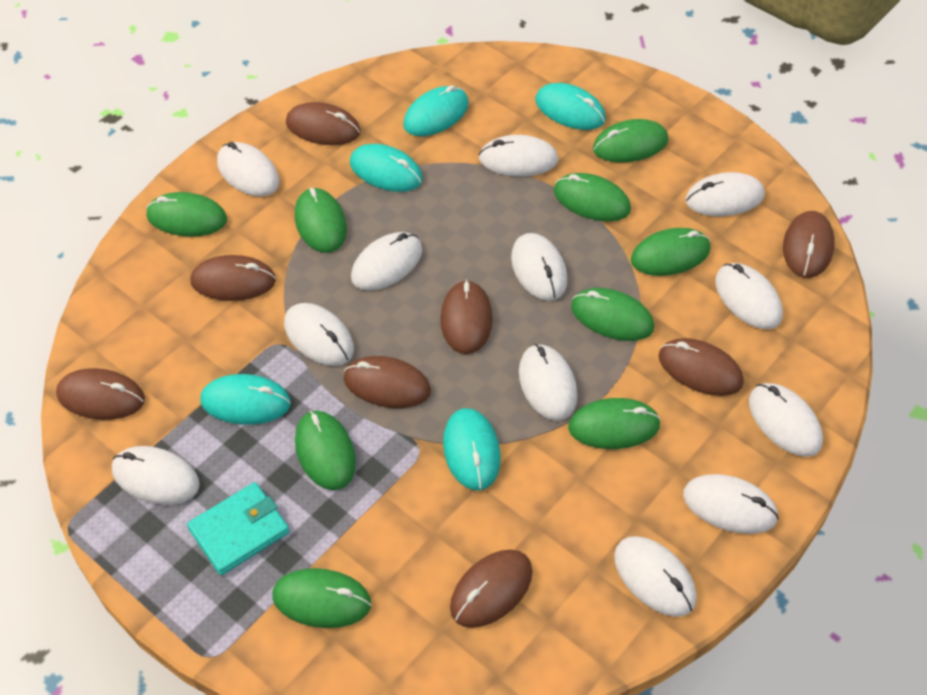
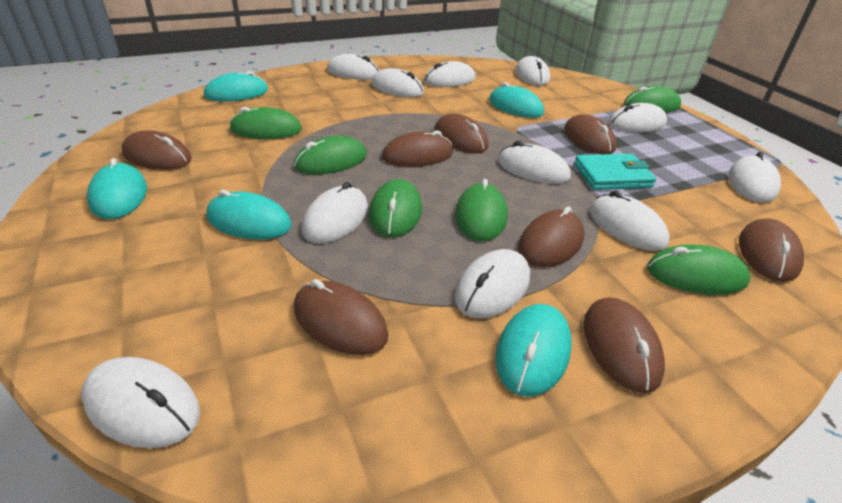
green mouse: [146,192,227,237] [272,568,371,628] [295,188,347,253] [295,411,356,490] [554,173,631,222] [568,398,661,449] [571,288,654,341] [593,119,669,163] [631,228,710,276] = 9 -> [229,107,302,139] [294,136,367,175] [369,179,422,238] [455,179,508,241] [624,86,681,113] [647,244,751,295] = 6
white mouse: [112,446,200,505] [217,142,279,197] [284,303,354,366] [351,232,422,290] [478,135,559,177] [511,233,567,301] [519,344,577,421] [614,536,697,617] [683,474,779,534] [685,172,765,216] [715,263,783,329] [749,383,823,457] = 12 -> [81,357,200,448] [301,182,368,244] [327,54,379,80] [371,68,424,97] [424,61,476,87] [455,249,530,318] [498,141,571,184] [515,56,550,86] [590,191,669,251] [609,103,667,132] [728,152,781,203] = 11

